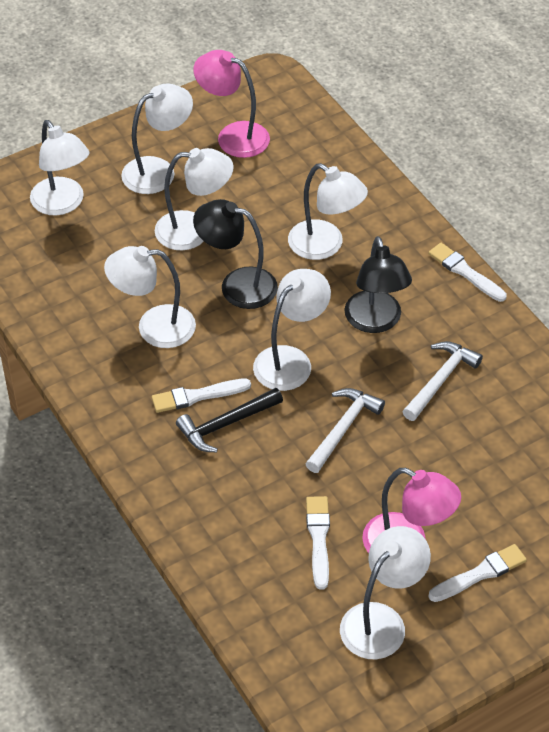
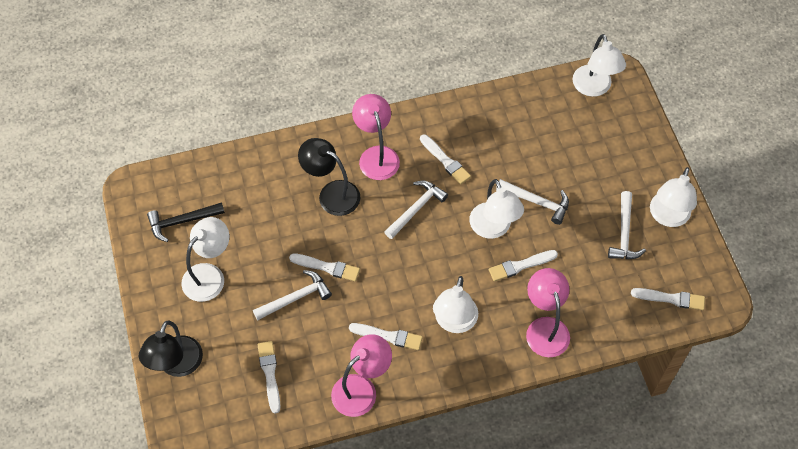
pink lamp: [194,50,270,158] [362,468,461,553] = 2 -> [331,334,392,417] [352,94,400,180] [526,268,570,357] = 3
white brush: [152,378,251,413] [306,496,330,590] [428,243,507,302] [428,544,527,602] = 4 -> [258,341,280,414] [289,253,360,281] [349,323,423,350] [420,134,471,184] [489,250,558,282] [631,288,705,310] = 6
white hammer: [305,388,385,473] [402,341,483,421] = 2 -> [253,270,332,321] [384,181,448,239] [496,179,569,225] [608,191,646,259] = 4
white lamp: [30,120,90,216] [104,246,196,348] [121,84,193,194] [155,148,234,250] [253,269,331,391] [288,163,368,260] [340,526,431,659] = 7 -> [181,217,229,302] [433,276,478,333] [469,179,524,239] [572,34,626,97] [650,167,697,227] = 5

